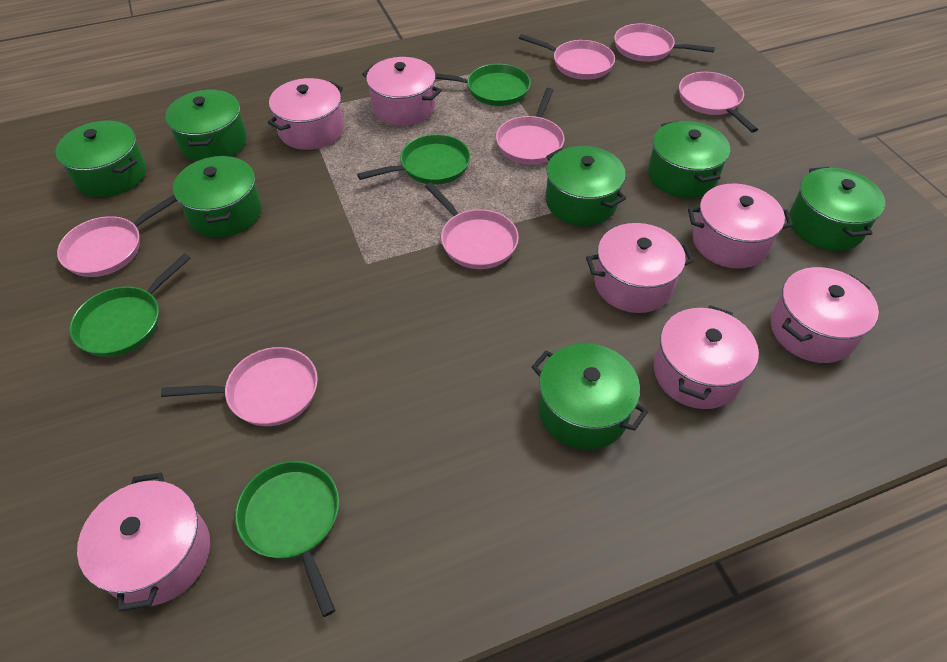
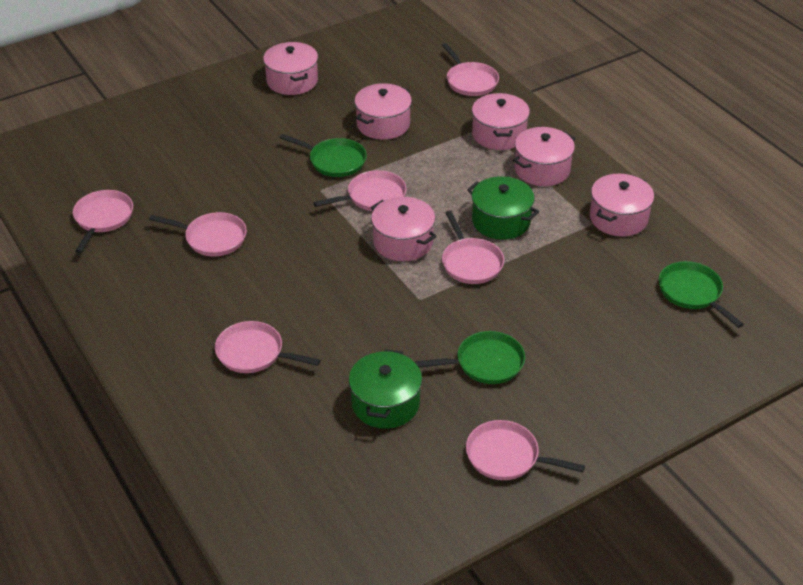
green pan: [69,253,191,357] [235,461,339,617] [357,134,471,185] [435,64,531,106] = 4 -> [279,134,367,177] [415,331,525,384] [659,261,744,328] = 3
green pot: [56,120,146,198] [165,90,247,161] [173,155,262,237] [532,343,648,450] [546,146,626,226] [648,121,730,198] [789,167,885,251] = 7 -> [349,349,422,429] [467,176,539,240] = 2
pink pot: [77,473,210,611] [267,78,344,150] [362,57,442,126] [586,223,694,313] [654,305,759,409] [688,183,793,269] [771,267,879,363] = 7 -> [263,42,318,95] [355,83,412,140] [371,197,437,261] [472,93,530,150] [513,127,575,186] [590,174,654,237] = 6

